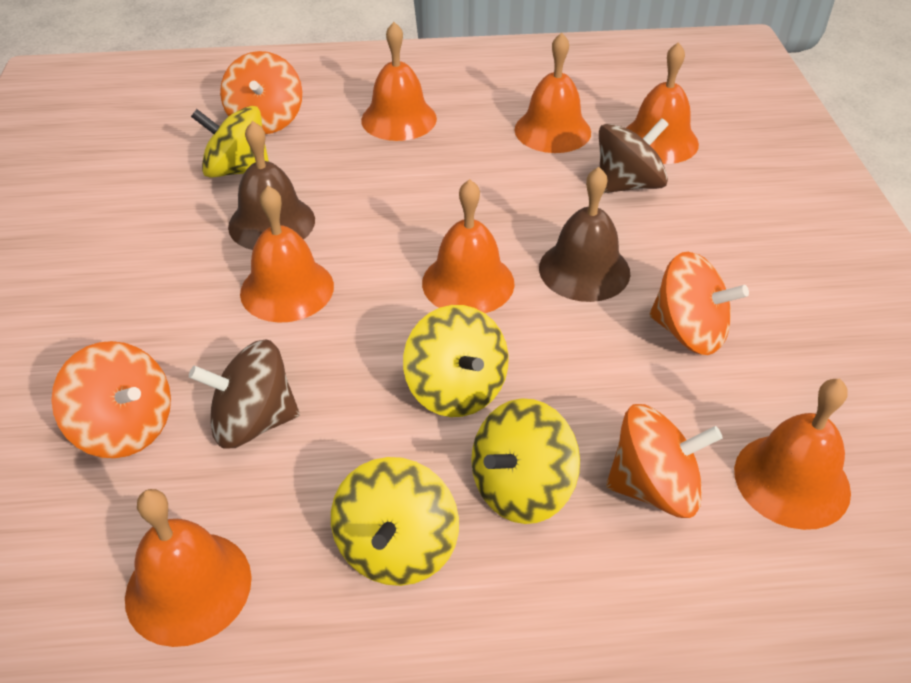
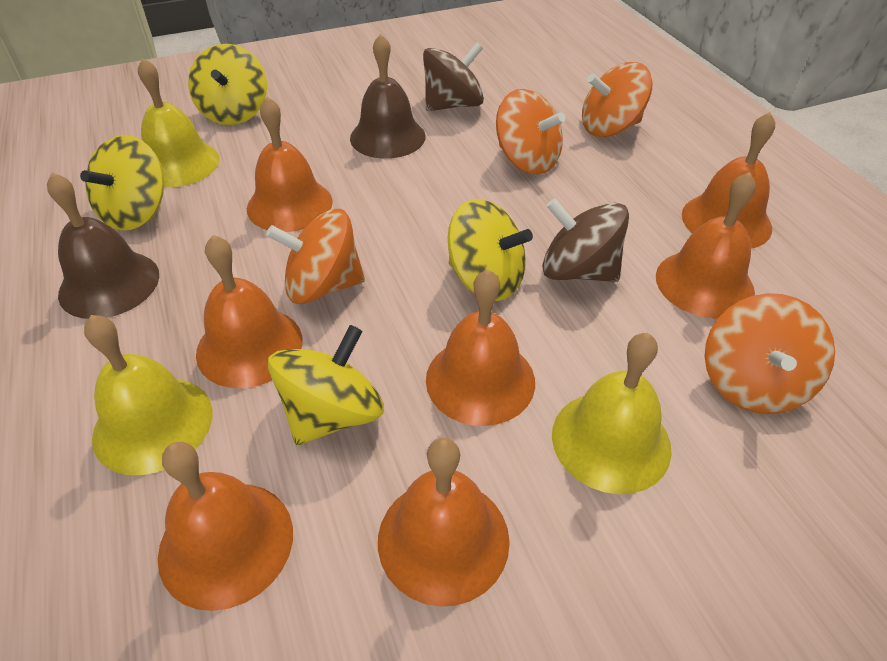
yellow bell: none = 0 -> [84,315,213,475] [138,58,220,187] [552,333,672,494] = 3

